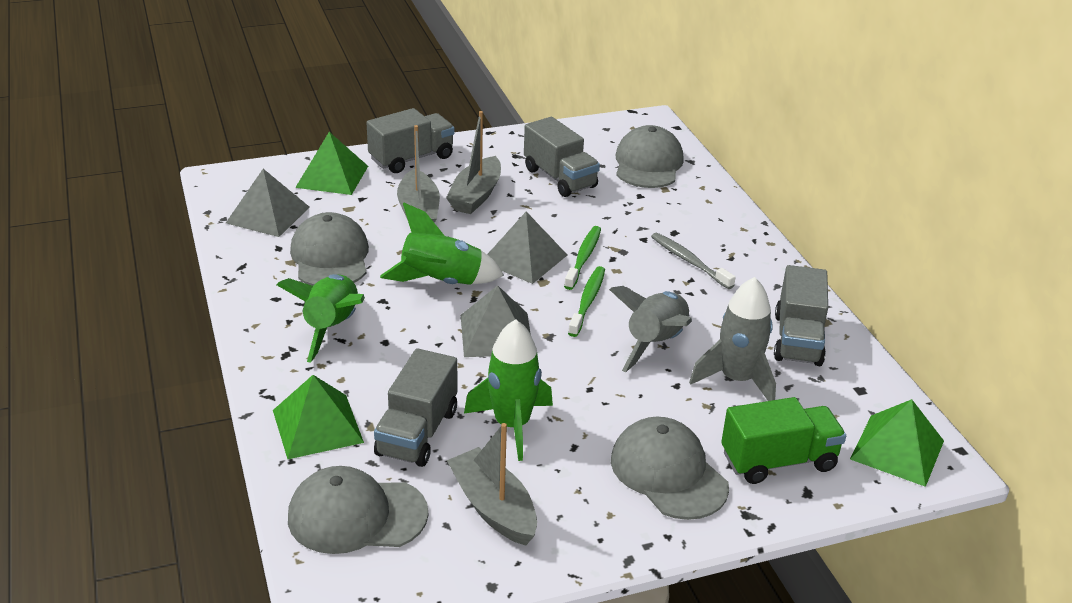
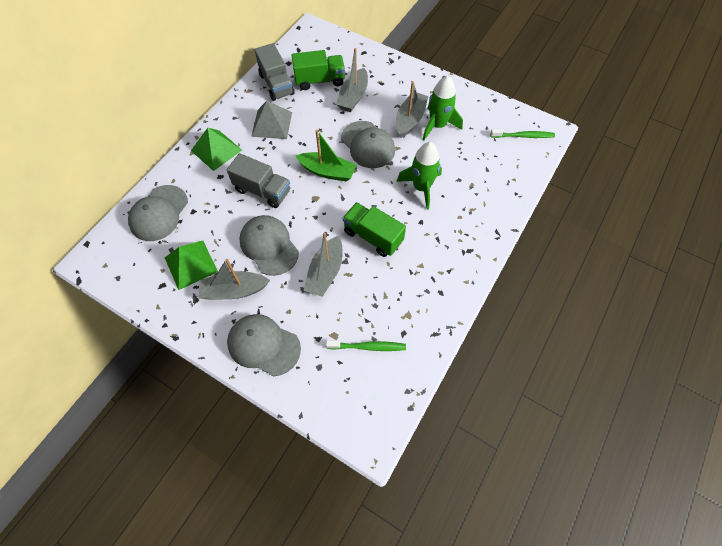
green boat: none = 0 -> [296,130,356,182] = 1
green pyramid: [273,375,364,459] [295,132,368,195] [850,399,944,487] = 3 -> [165,241,218,290] [191,128,242,171] = 2
green rocket: [276,274,365,363] [380,203,504,285] [464,319,553,461] = 3 -> [396,142,442,210] [422,76,463,141] = 2
green truck: [721,397,846,484] = 1 -> [292,50,345,90] [343,202,406,257] = 2
grey boat: [397,125,440,223] [446,111,501,214] [447,423,537,546] = 3 -> [199,259,270,299] [303,233,342,297] [336,48,368,112] [396,81,428,138] = 4
grey pyramid: [226,169,310,237] [461,285,531,357] [487,212,567,284] = 3 -> [251,101,292,139] = 1
grey rocket: [609,286,692,373] [689,277,776,401] = 2 -> none = 0
grey toothbrush: [651,233,736,289] = 1 -> none = 0
grey truck: [367,108,455,173] [374,348,457,467] [524,117,600,197] [774,265,828,366] = 4 -> [227,153,290,208] [255,43,295,101] = 2

